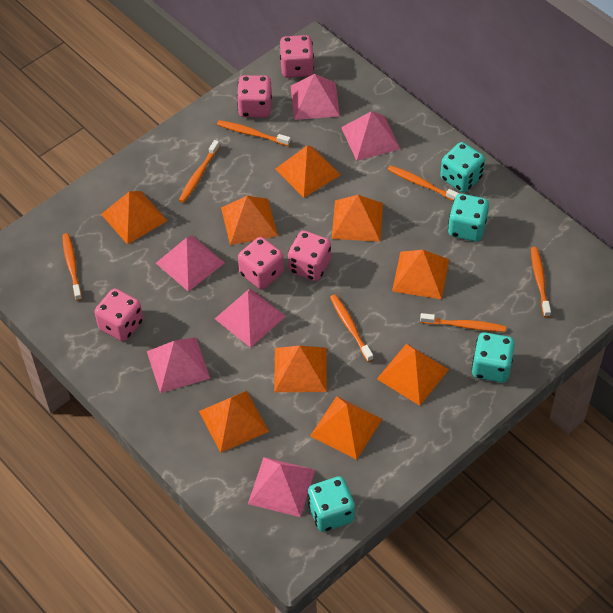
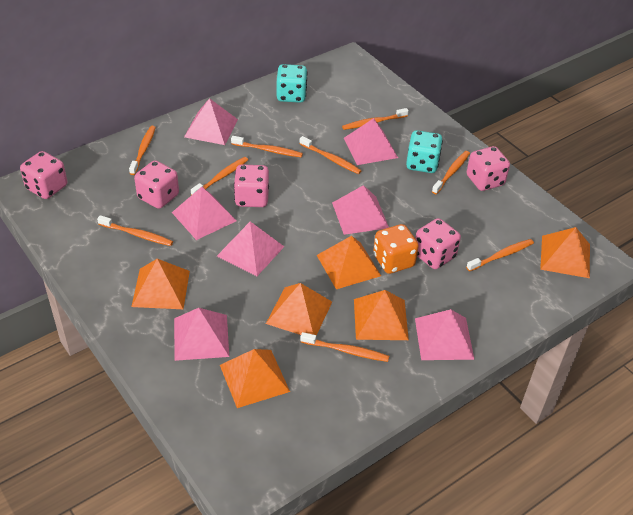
orange dice: none = 0 -> [373,224,419,274] = 1
orange pyramid: [101,191,168,245] [199,391,269,453] [221,196,278,245] [274,346,327,392] [275,145,341,198] [310,396,382,460] [332,195,383,242] [377,344,449,406] [392,250,449,299] = 9 -> [131,259,190,309] [220,349,290,408] [266,283,332,336] [317,236,381,289] [354,290,409,340] [540,227,590,278] = 6
orange toothbrush: [62,233,82,301] [179,140,220,203] [217,120,291,146] [330,294,373,362] [388,165,460,201] [420,313,506,332] [531,247,551,317] = 7 -> [97,215,173,246] [129,126,156,175] [191,157,248,195] [231,136,303,157] [299,136,362,174] [300,332,389,362] [342,108,409,130] [432,151,470,194] [466,239,534,272] = 9
pink pyramid: [147,337,210,393] [156,235,225,292] [215,288,286,348] [248,457,315,517] [291,74,340,120] [341,111,400,161] = 6 -> [172,187,236,240] [174,308,229,361] [184,98,238,145] [217,222,284,276] [332,185,389,235] [344,118,398,165] [415,309,475,360] = 7
turquoise dice: [308,476,355,532] [440,142,485,192] [448,194,489,242] [472,332,515,383] = 4 -> [277,64,308,103] [406,130,443,173] = 2

